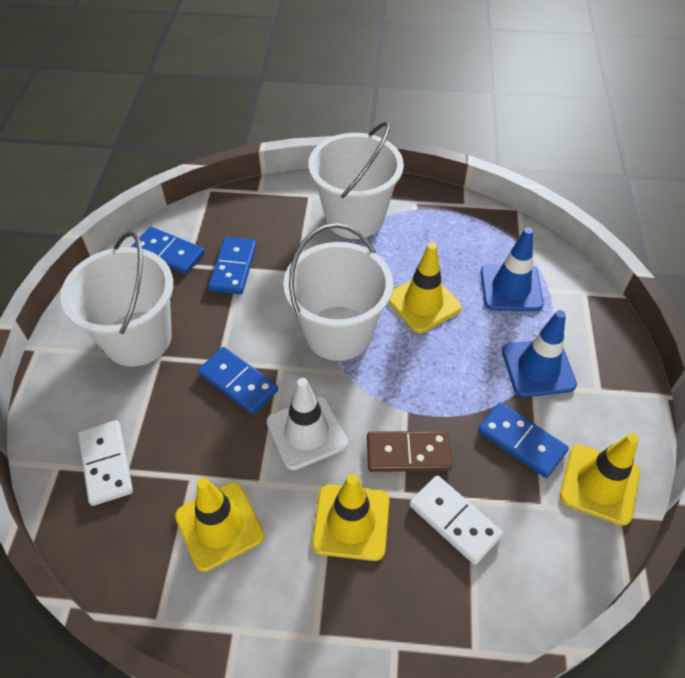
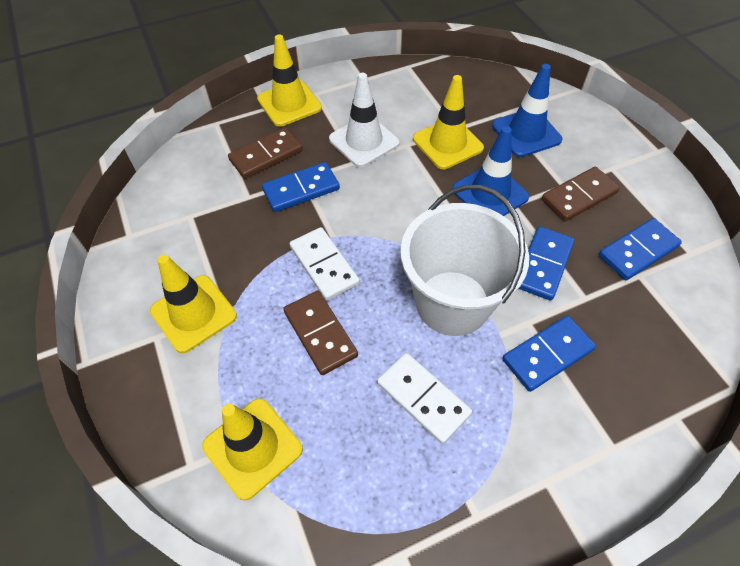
brown domino: [367,431,452,472] = 1 -> [228,127,303,179] [283,291,358,375] [542,167,620,222] = 3
white bucket: [60,231,173,366] [283,223,393,361] [308,122,404,239] = 3 -> [400,185,529,336] = 1

